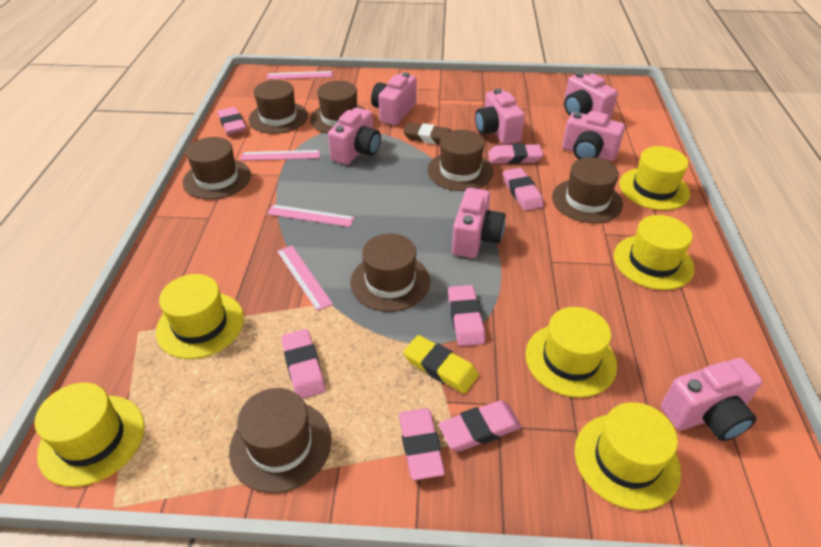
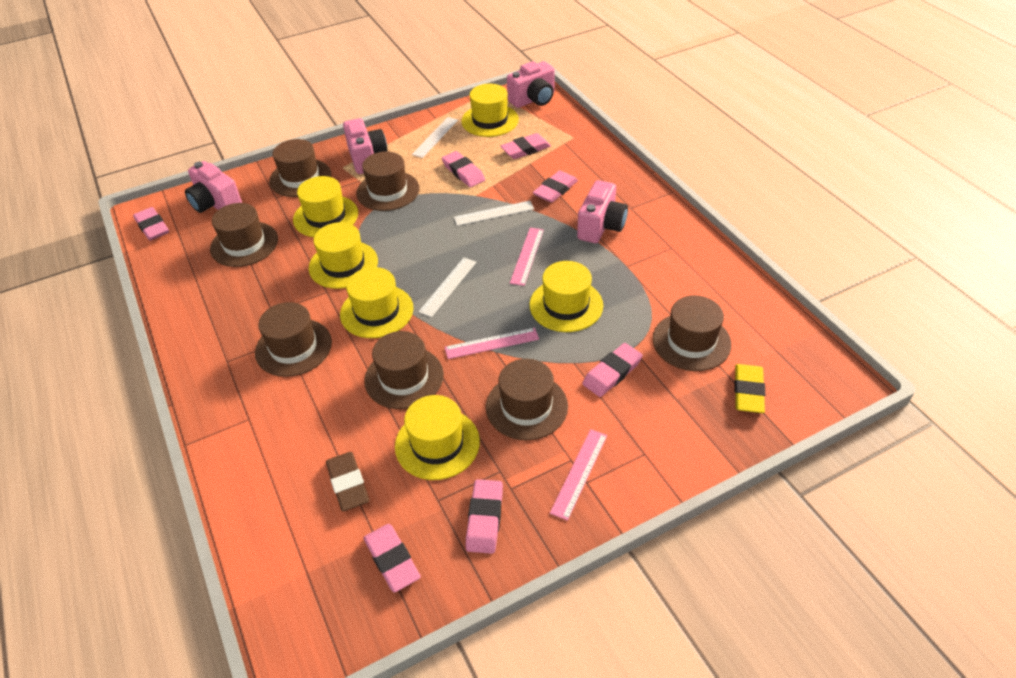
pink camera: [328,108,381,165] [371,72,417,126] [452,188,505,258] [475,88,525,145] [562,111,625,161] [564,72,618,120] [661,358,763,441] = 7 -> [185,161,242,213] [343,118,388,174] [507,61,555,108] [577,180,628,243] = 4
pink ruler: [241,150,320,161] [267,71,333,80] [267,204,355,227] [277,245,333,311] = 4 -> [445,328,539,359] [510,228,544,286] [550,429,607,521] = 3
white ruler: none = 0 -> [412,117,458,158] [418,258,476,317] [454,201,534,226] = 3

